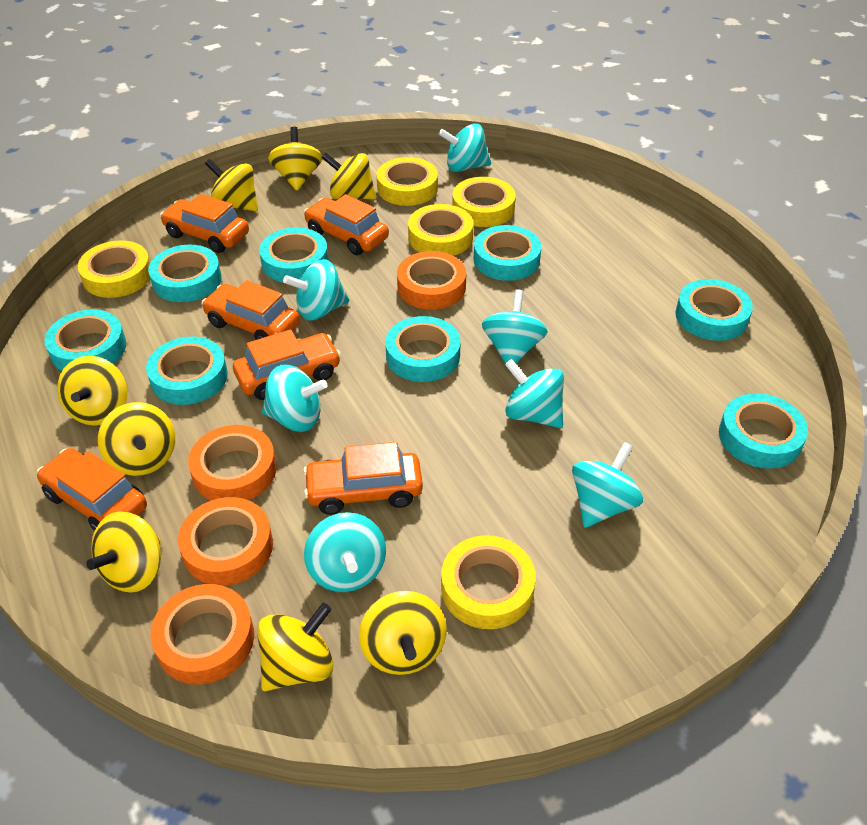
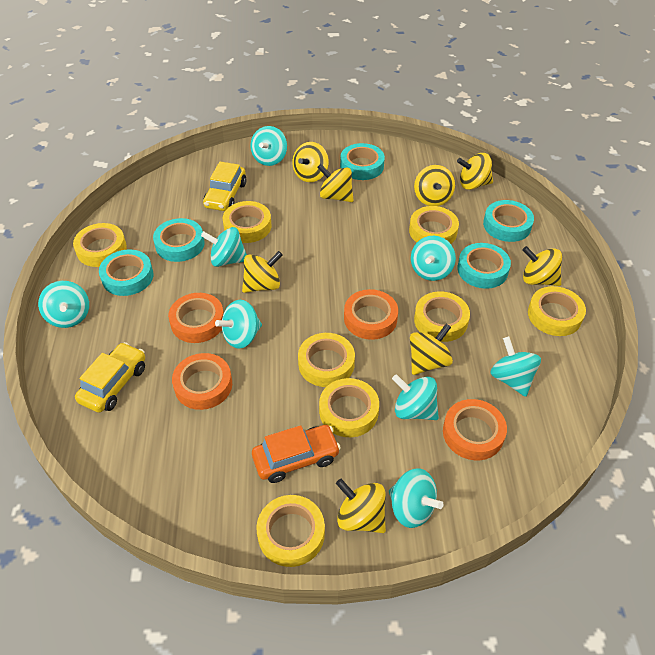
orange car: [36,448,147,531] [160,194,249,253] [201,280,300,340] [233,330,341,400] [303,442,423,515] [304,194,389,255] = 6 -> [252,425,341,483] = 1
turquoise spinning top: [262,365,328,432] [283,259,349,321] [304,512,386,592] [439,123,491,172] [482,290,548,364] [505,359,564,428] [572,442,643,528] = 7 -> [38,281,89,328] [201,227,247,267] [215,300,262,349] [250,126,287,166] [389,468,444,528] [392,374,439,420] [411,236,456,281] [490,336,541,397] = 8
turquoise tape: [44,309,126,371] [146,337,228,405] [148,245,222,302] [259,228,329,283] [385,316,461,382] [474,225,541,281] [675,279,753,341] [719,393,808,469] = 8 -> [99,249,154,296] [153,218,205,262] [340,143,385,180] [458,243,511,289] [483,200,534,242] = 5
yellow car: none = 0 -> [75,342,145,413] [203,162,246,211] = 2
yellow tape: [78,240,150,298] [376,157,438,206] [408,204,474,256] [441,535,536,629] [452,177,516,227] = 5 -> [73,223,127,267] [223,201,271,243] [256,495,325,567] [298,333,355,387] [319,378,379,437] [409,206,459,244] [414,291,470,342] [528,286,586,336] = 8

